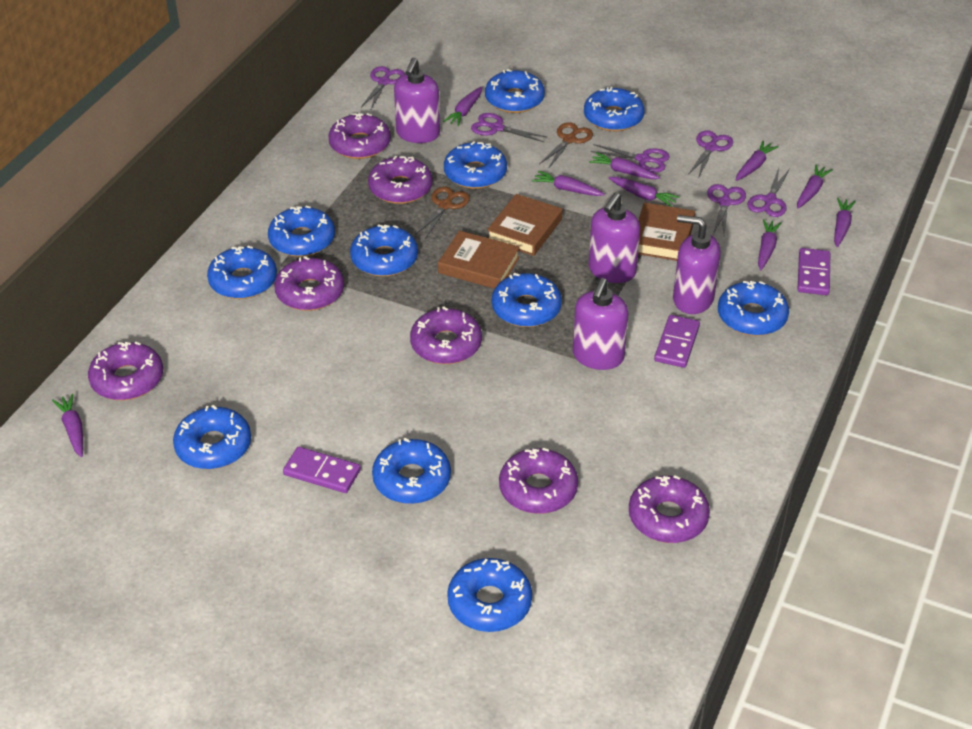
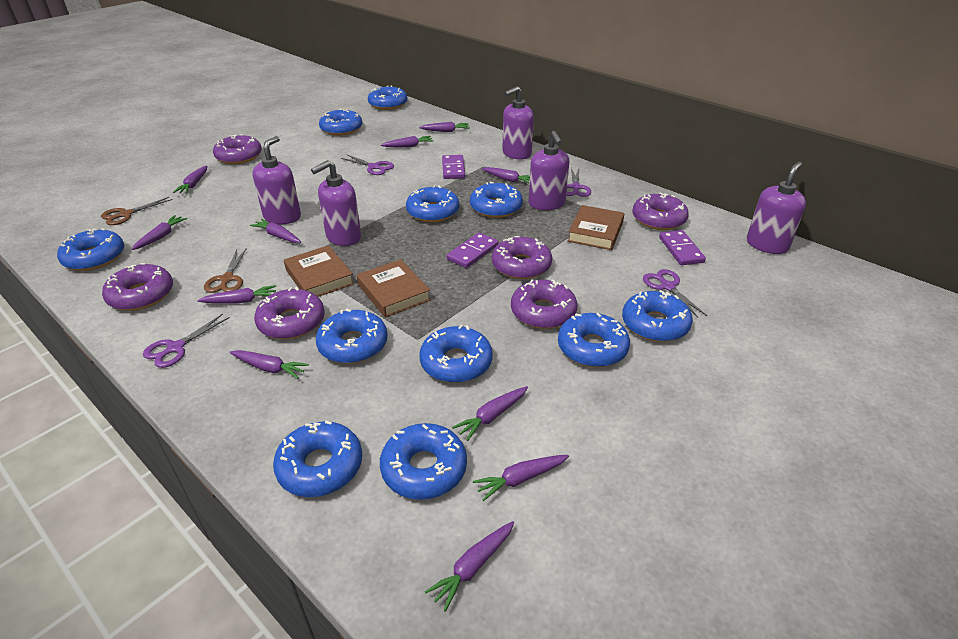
purple carrot: [52,394,83,457] [443,86,482,126] [532,171,605,196] [589,152,660,179] [609,177,679,207] [736,141,779,181] [758,219,782,270] [797,164,833,208] [834,198,856,247] = 9 -> [132,215,187,250] [173,166,207,194] [197,285,276,304] [230,350,309,379] [250,218,301,243] [381,136,434,147] [419,122,470,132] [425,521,514,612] [452,386,528,441] [473,455,569,501] [482,167,530,184] = 11
purple donut: [88,342,163,400] [274,256,344,311] [328,113,391,159] [368,156,433,204] [410,306,482,364] [499,448,578,514] [629,475,710,543] = 7 -> [102,263,173,311] [213,134,262,164] [254,287,325,339] [492,236,552,279] [511,279,578,329] [632,192,689,230] = 6
purple scissors: [361,66,405,109] [471,113,547,142] [590,144,670,172] [688,130,733,176] [707,184,746,234] [747,168,790,217] = 6 -> [143,314,230,368] [341,154,394,175] [566,168,591,197] [643,269,707,318] = 4
purple soap dispenser: [394,58,440,143] [573,278,629,370] [589,192,640,283] [673,215,721,314] = 4 -> [252,136,301,224] [311,160,361,246] [502,86,534,159] [529,131,569,210] [747,161,806,254] = 5

